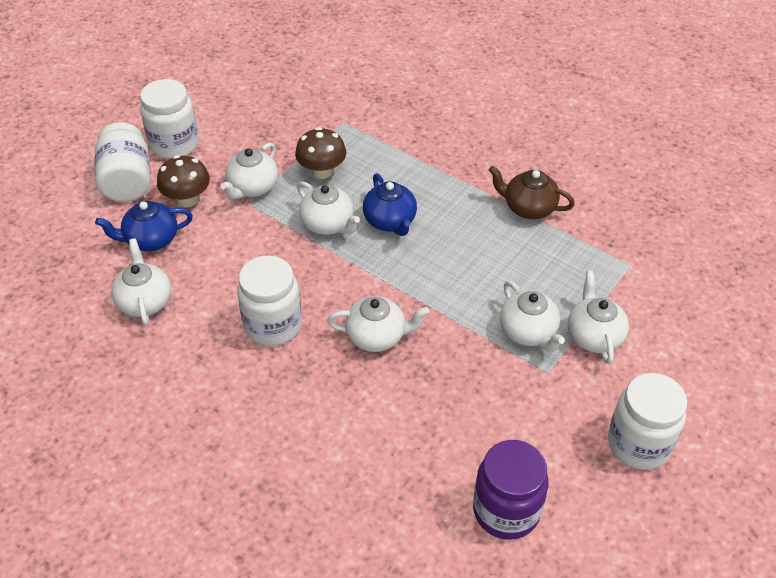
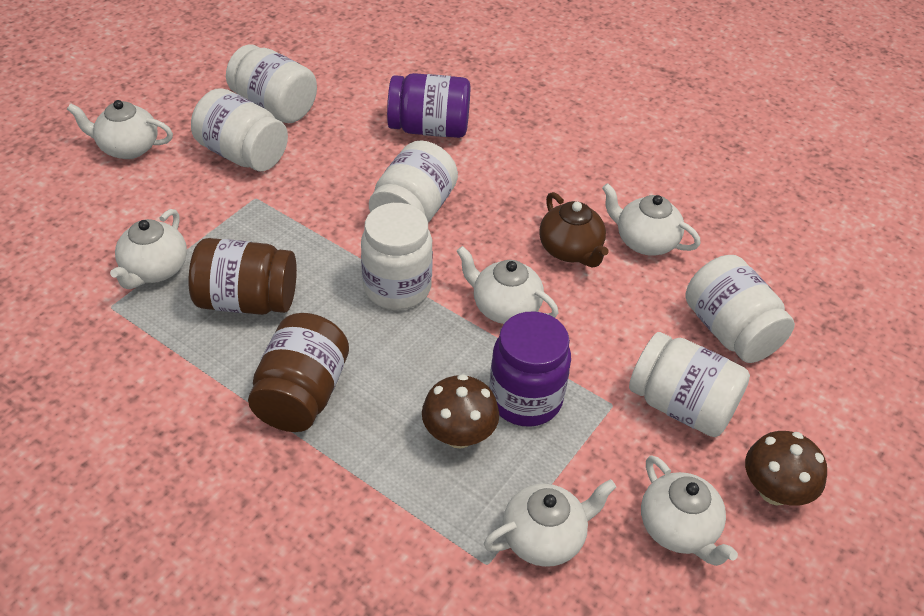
blue teapot: [95,201,193,251] [363,173,417,236] = 2 -> none = 0
brown jar: none = 0 -> [188,238,297,315] [248,313,349,432] = 2
purple jar: [473,440,549,540] = 1 -> [387,73,470,138] [489,311,571,427] = 2
white jar: [94,122,151,202] [140,79,199,159] [237,256,302,346] [608,373,687,470] = 4 -> [191,88,288,171] [226,44,317,123] [361,203,433,310] [369,141,458,223] [629,332,750,437] [685,255,795,363] = 6

